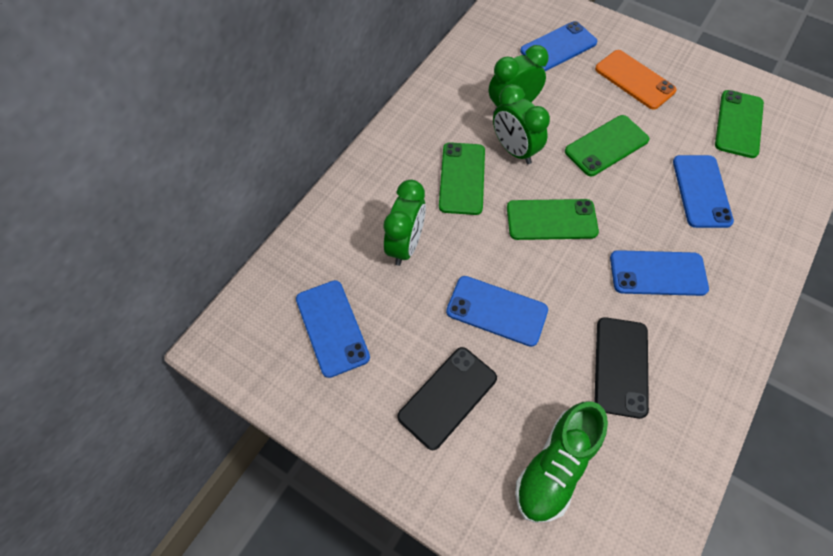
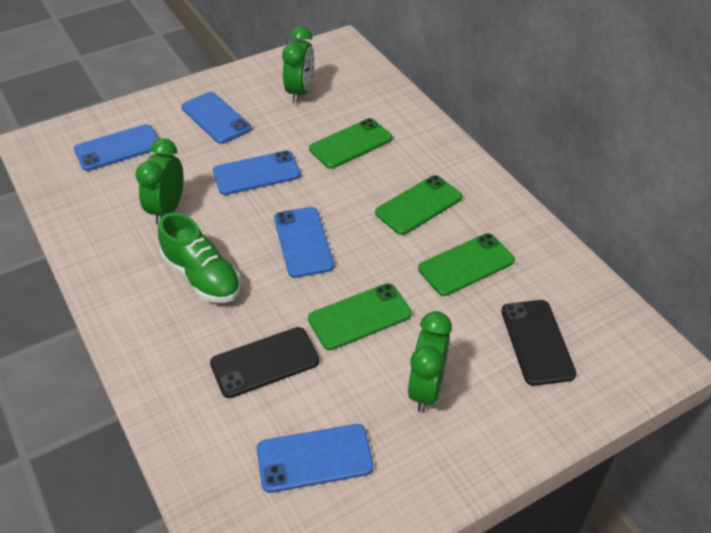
orange phone: [595,50,677,110] = 1 -> none = 0

